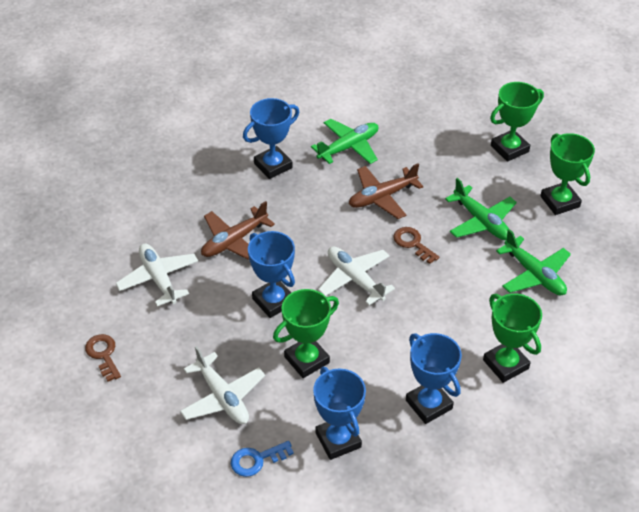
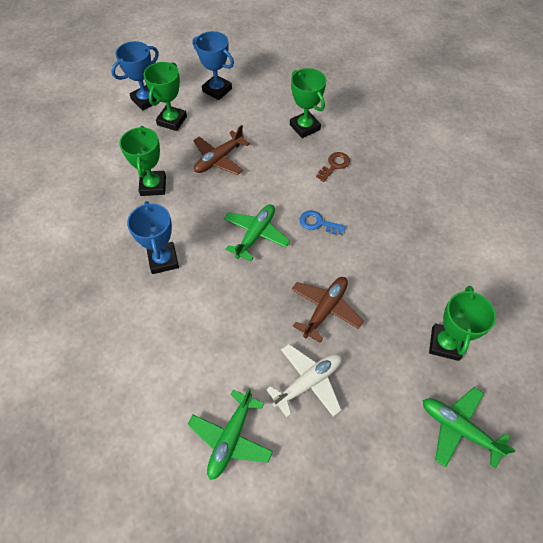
blue trophy: [243,98,299,179] [248,231,295,318] [313,367,366,460] [406,333,462,424] = 4 -> [111,41,159,111] [127,201,179,274] [193,31,234,100] = 3
brown key: [85,334,121,382] [393,227,439,264] = 2 -> [316,152,350,182] = 1
white plane: [116,244,198,306] [180,346,265,424] [318,246,395,305] = 3 -> [266,344,342,417] = 1

